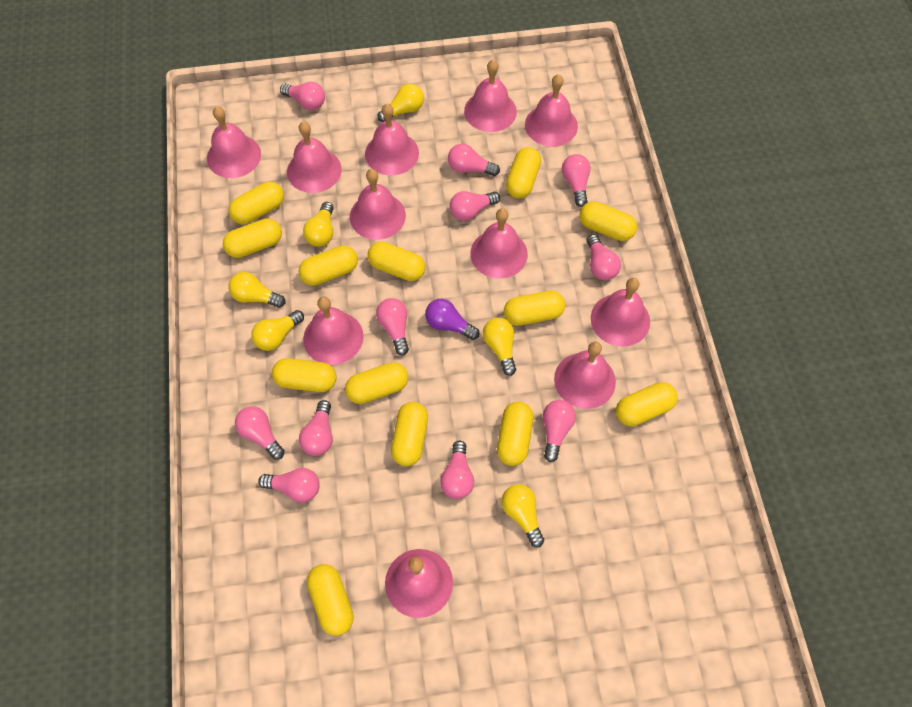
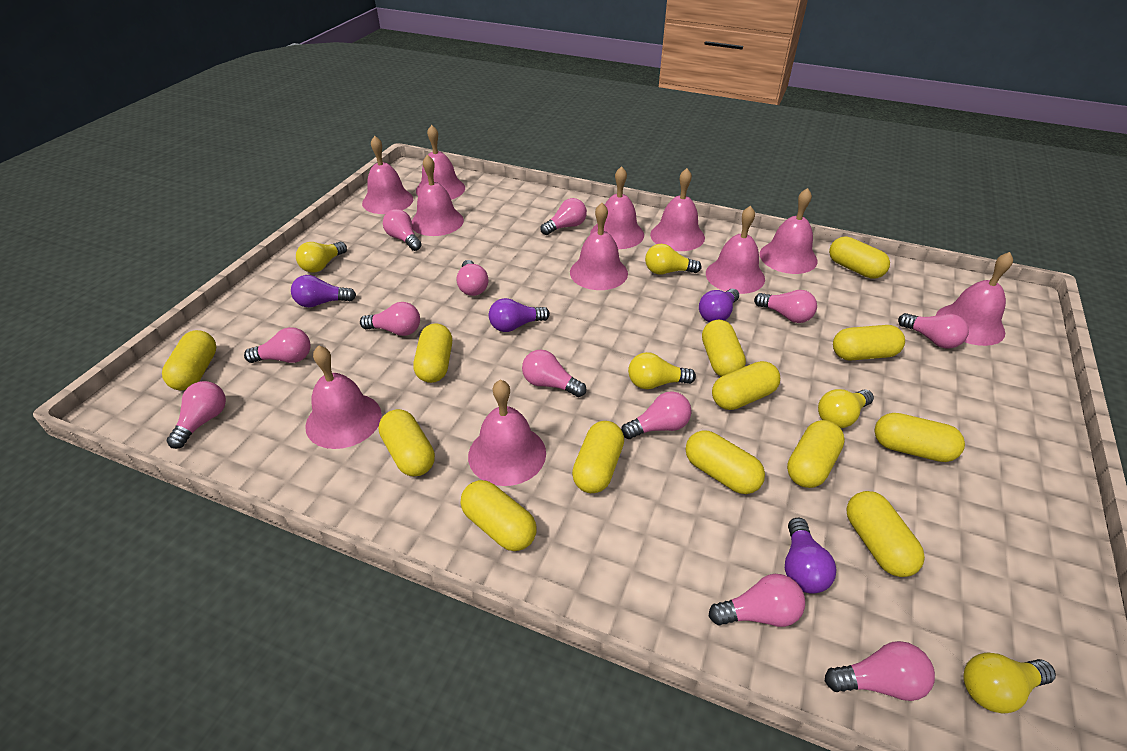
pink light bulb: [235,406,285,460] [258,468,320,502] [280,82,325,110] [299,400,333,456] [376,298,409,356] [440,440,474,499] [448,144,500,176] [450,191,500,221] [543,400,576,462] [562,154,591,207] [587,234,621,280] = 11 -> [167,381,226,449] [244,327,311,363] [360,302,420,336] [383,209,422,251] [456,260,488,296] [522,350,586,397] [540,198,587,235] [621,391,691,439] [709,574,805,627] [754,290,817,323] [825,641,935,701] [898,313,969,348] = 12
purple light bulb: [425,299,480,340] = 1 -> [291,275,356,307] [489,298,550,332] [699,289,739,322] [785,518,836,593] = 4
yellow light bulb: [229,272,285,308] [251,310,304,351] [303,202,334,247] [377,84,424,122] [483,318,516,376] [501,484,544,547] = 6 -> [296,242,347,272] [628,352,696,389] [645,244,701,275] [818,389,874,428] [963,652,1056,714] = 5

